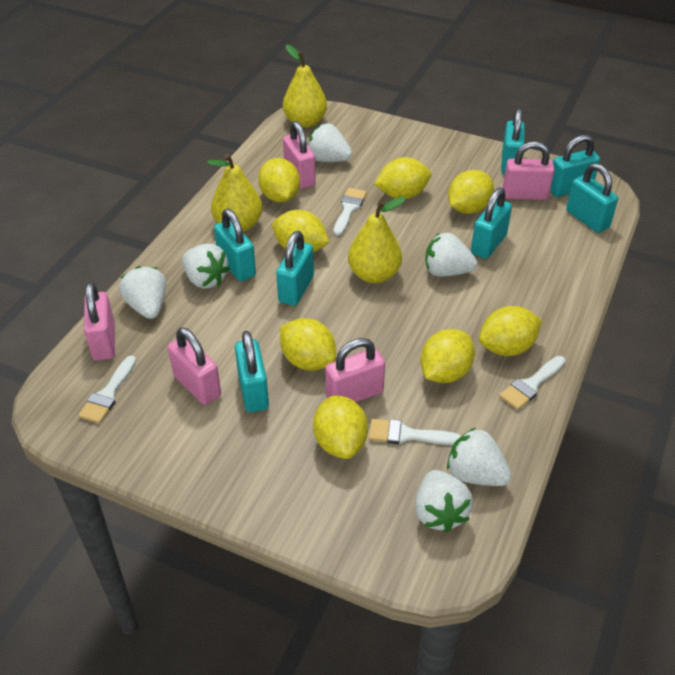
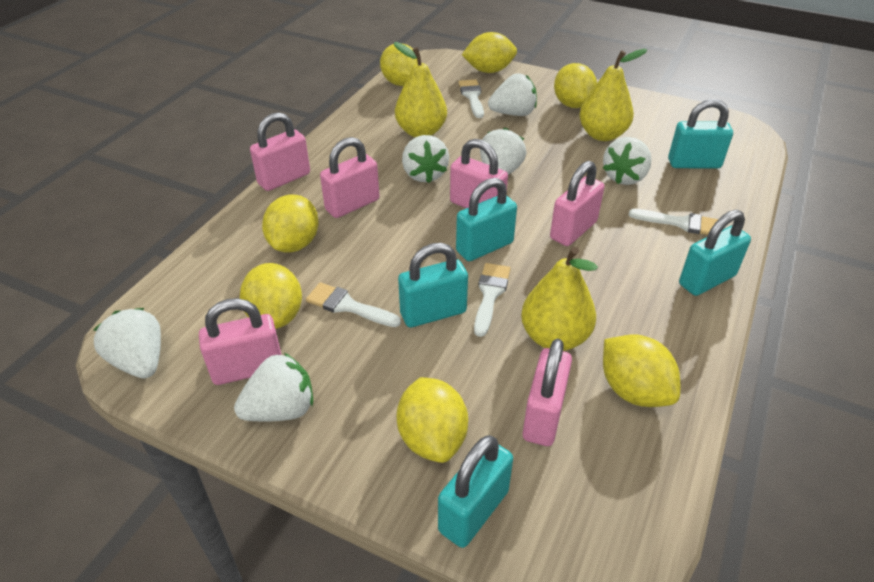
pink padlock: [84,282,115,361] [168,328,221,405] [283,121,316,189] [325,338,385,402] [503,141,555,200] = 5 -> [199,298,281,385] [250,112,310,191] [320,137,380,218] [450,139,508,208] [523,339,572,446] [550,161,604,246] = 6
turquoise padlock: [214,209,256,281] [235,331,269,412] [276,231,314,306] [471,187,512,259] [501,108,525,175] [550,135,600,197] [566,163,618,233] = 7 -> [398,243,468,328] [438,435,513,548] [456,178,517,261] [668,99,733,168] [679,210,751,296] = 5
yellow lemon: [258,158,300,202] [272,210,330,253] [280,318,336,371] [313,395,368,459] [374,157,431,199] [421,329,475,383] [448,170,494,214] [479,306,542,356] = 8 -> [240,263,302,329] [262,195,319,253] [380,43,418,86] [397,377,468,463] [462,32,517,73] [554,63,597,108] [603,334,680,407] = 7

